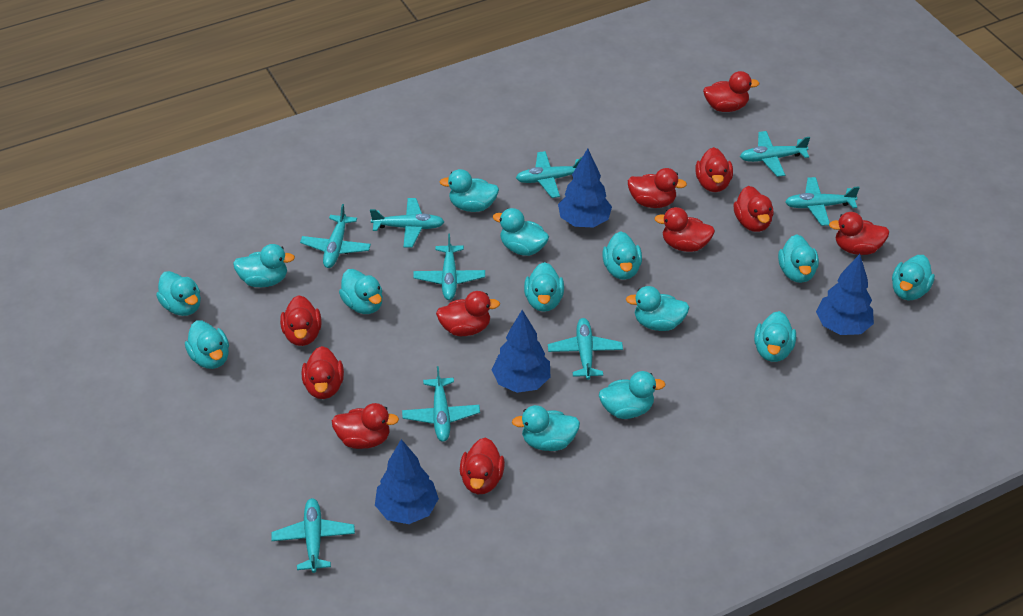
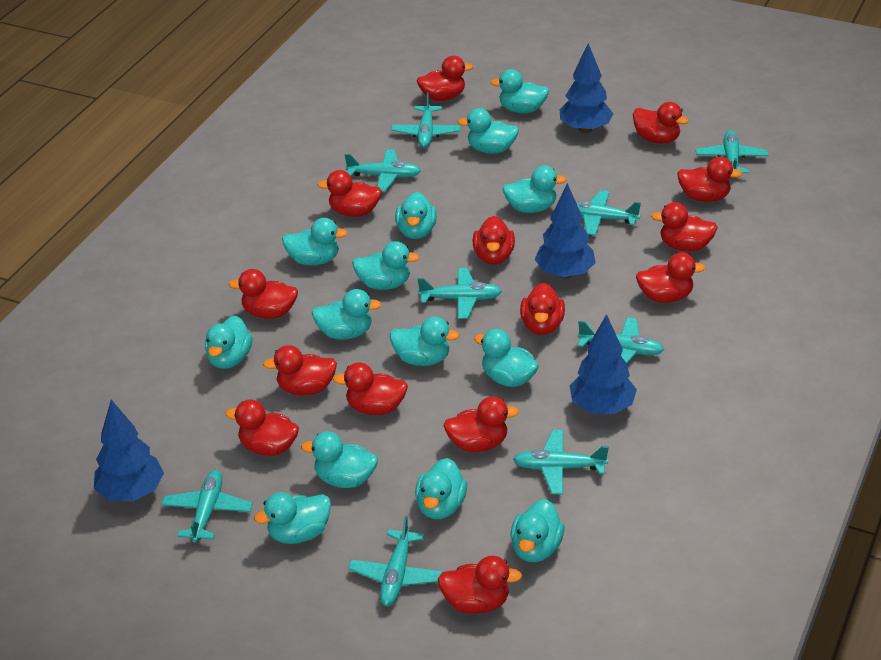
red duck: [280,295,321,346] [302,346,344,399] [332,403,399,449] [436,291,500,336] [460,438,505,494] [628,168,687,208] [654,207,715,252] [696,147,733,192] [703,71,759,112] [733,186,774,232] [829,212,889,255] = 11 -> [225,399,299,456] [229,269,298,319] [263,345,337,396] [317,170,382,217] [333,362,408,415] [417,56,473,101] [438,556,522,614] [443,396,519,452] [473,216,515,265] [520,283,565,335] [633,102,689,144] [636,252,706,303] [651,202,718,251] [677,157,742,202] = 14

